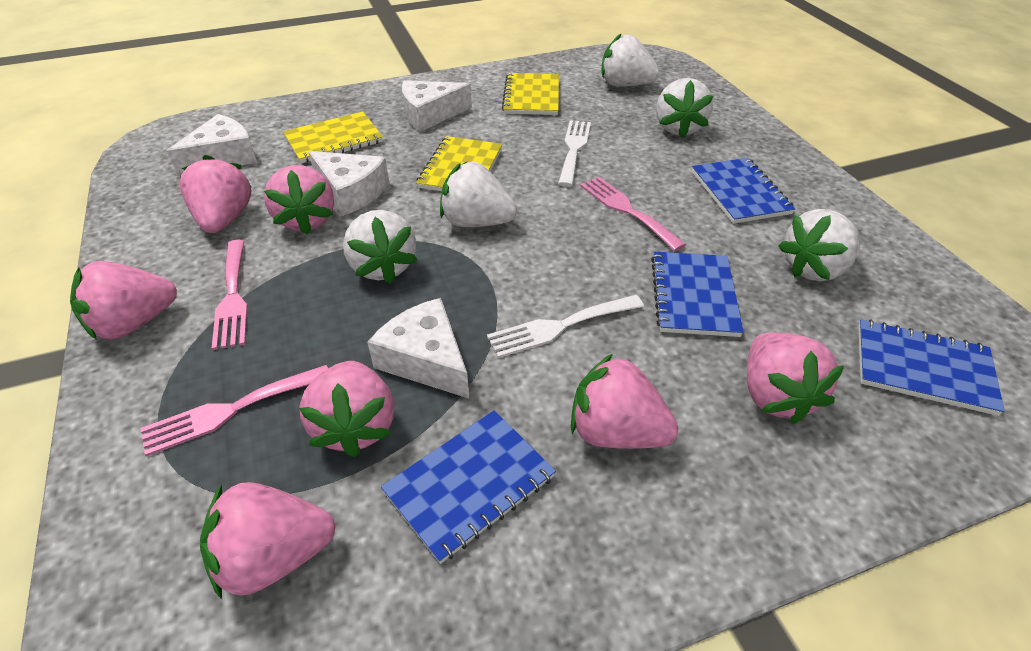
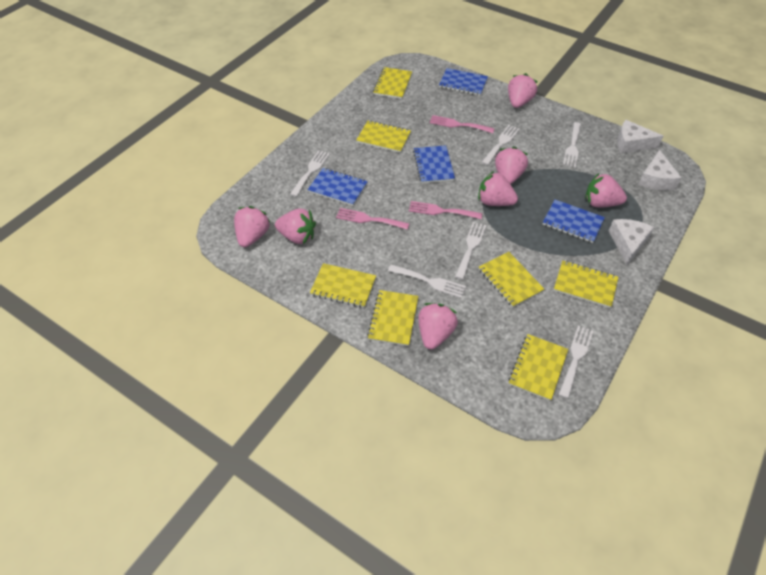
white cheese: [167,114,257,176] [308,151,389,216] [367,298,469,398] [402,80,472,132] = 4 -> [609,219,654,265] [617,120,663,153] [638,150,682,190] = 3
white fork: [487,295,644,358] [558,120,591,187] = 2 -> [290,150,330,197] [388,265,466,298] [455,222,486,280] [482,125,520,165] [559,326,593,399] [563,122,581,168] = 6
white strawberry: [343,210,417,284] [440,161,517,227] [601,33,660,87] [656,78,713,138] [778,209,860,281] = 5 -> none = 0
yellow notebook: [283,112,383,163] [416,136,502,191] [502,73,559,115] = 3 -> [310,263,376,308] [356,121,411,153] [367,290,418,346] [373,67,412,99] [479,252,544,307] [508,334,568,401] [554,260,618,308] = 7

